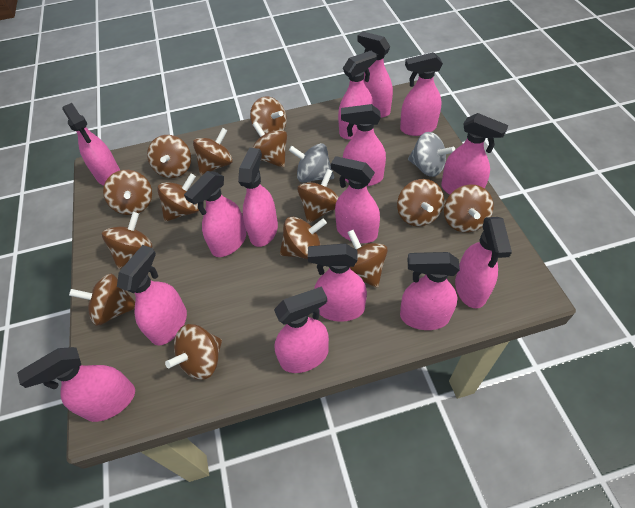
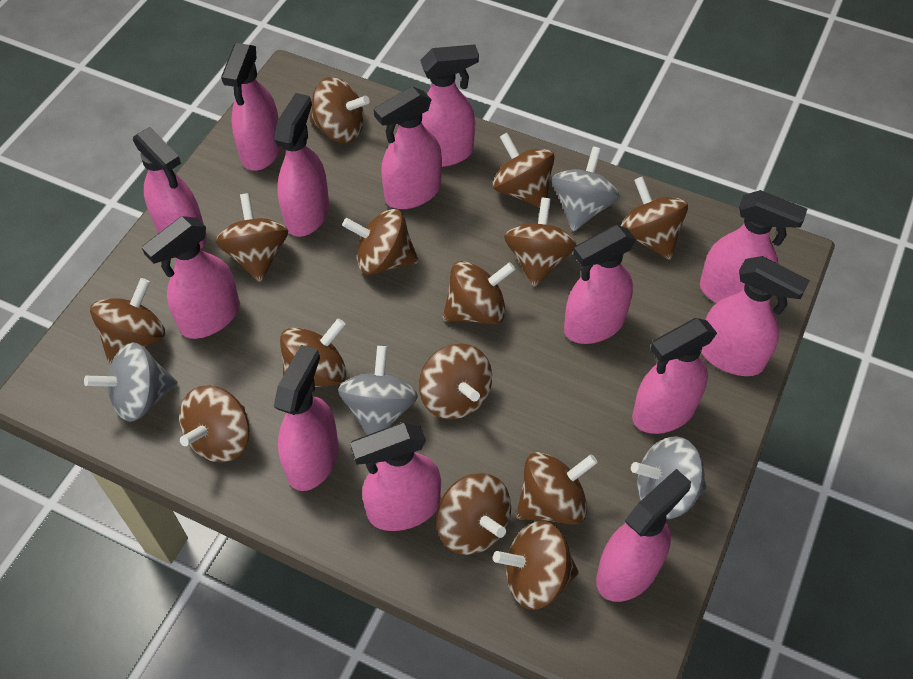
grey spinning top: [289,143,334,182] [408,132,455,177] = 2 -> [84,342,178,422] [338,346,418,435] [552,147,620,231] [631,436,707,519] = 4
pink spray bottle: [17,347,135,422] [62,103,120,186] [117,245,187,346] [184,171,246,257] [238,148,278,247] [274,286,329,373] [308,243,367,322] [331,156,380,243] [338,51,377,140] [341,104,386,186] [357,31,393,118] [400,52,443,136] [400,252,460,330] [441,113,508,195] [455,217,512,309] = 15 -> [133,127,207,248] [142,216,240,339] [221,43,281,171] [274,93,329,237] [274,345,339,491] [350,422,441,531] [374,86,442,209] [420,44,479,167] [564,225,636,344] [596,469,691,602] [632,318,717,434] [700,190,807,303] [701,256,810,376] = 13

